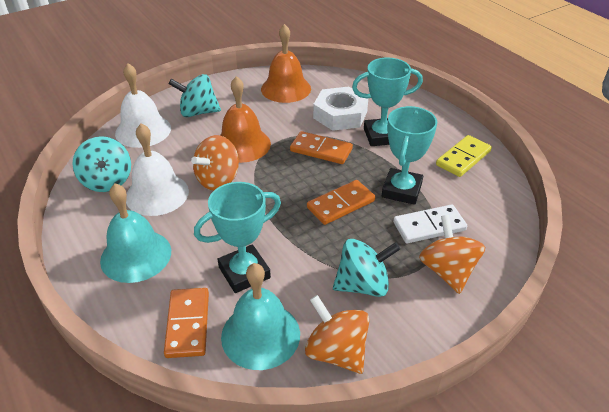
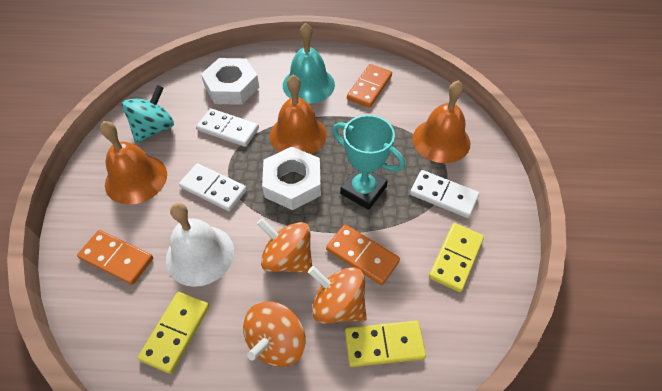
orange bell: [220,76,271,163] [261,24,311,103] = 2 -> [100,121,167,205] [270,75,327,154] [413,80,470,163] = 3
turquoise bell: [100,183,171,283] [221,263,300,370] = 2 -> [283,23,335,104] = 1
turquoise spinning top: [72,136,131,192] [169,74,221,117] [333,239,400,297] = 3 -> [122,85,174,143] = 1
turquoise trophy: [194,182,281,293] [352,58,423,146] [382,106,437,205] = 3 -> [333,115,405,210] = 1
white bell: [115,63,171,148] [126,124,189,216] = 2 -> [166,203,234,287] = 1
white domino: [393,205,467,243] = 1 -> [179,163,247,211] [196,108,259,147] [410,170,479,218] = 3
white nut: [313,87,368,131] = 1 -> [201,58,259,105] [262,147,321,210] = 2
yellow domino: [436,135,492,177] = 1 -> [138,292,210,374] [345,321,426,367] [429,223,484,292] = 3

